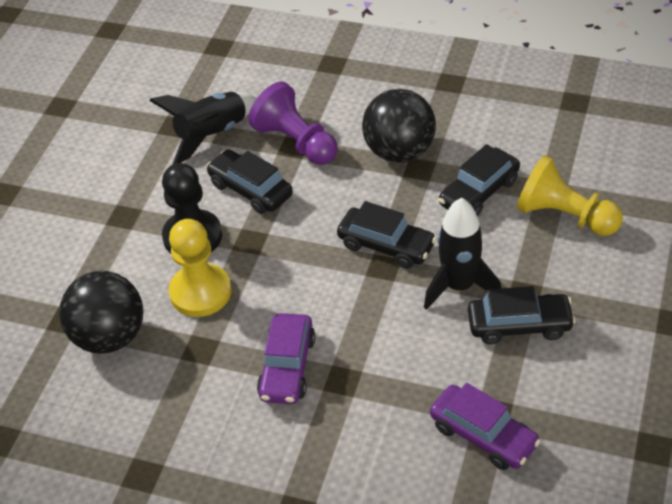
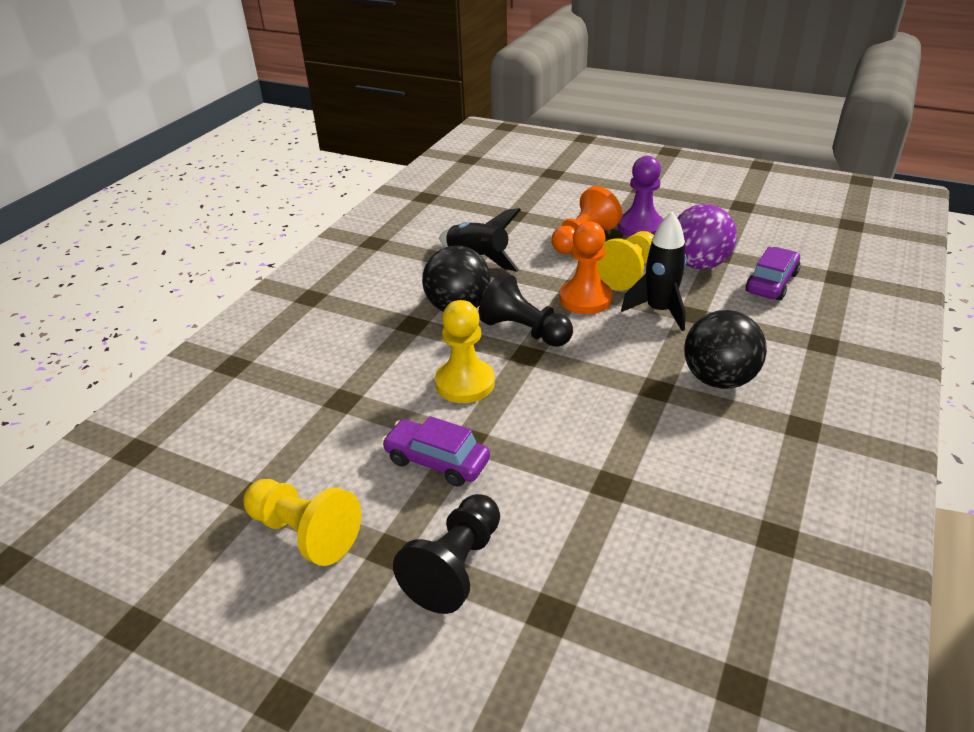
black car: [206,149,293,214] [337,201,437,269] [438,144,520,217] [468,286,576,345] = 4 -> none = 0
black pawn: [162,163,222,254] = 1 -> [393,494,500,614] [478,272,573,347] = 2
orange pawn: none = 0 -> [552,186,622,254] [560,221,612,314] = 2
purple ball: none = 0 -> [677,204,737,269] = 1
yellow pawn: [169,219,231,317] [517,155,623,236] = 2 -> [243,479,361,566] [435,300,495,403] [597,231,654,291] = 3

